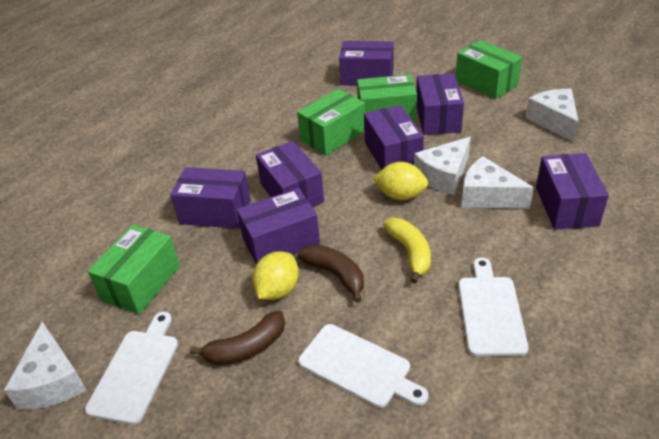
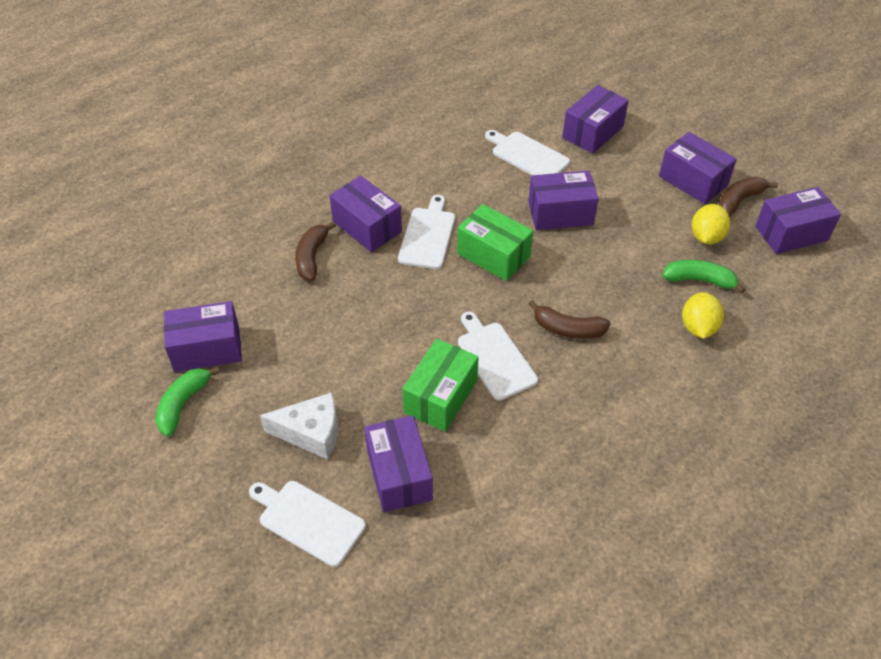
brown banana: [190,311,285,365] [297,244,364,303] = 2 -> [295,222,336,280] [529,300,611,339] [719,177,778,216] = 3
green banana: none = 0 -> [155,367,220,436] [662,260,745,294] = 2
green box: [88,225,180,314] [297,89,365,155] [357,74,417,123] [456,40,522,99] = 4 -> [403,339,479,432] [457,204,533,281] = 2
white cheese: [4,321,86,409] [414,137,471,195] [462,156,534,209] [526,89,579,142] = 4 -> [260,392,338,459] = 1
white cutting board: [85,312,178,425] [298,324,428,408] [458,258,528,356] = 3 -> [249,481,366,567] [398,195,455,269] [458,311,538,400] [485,130,570,175] = 4
yellow banana: [383,218,431,284] = 1 -> none = 0

